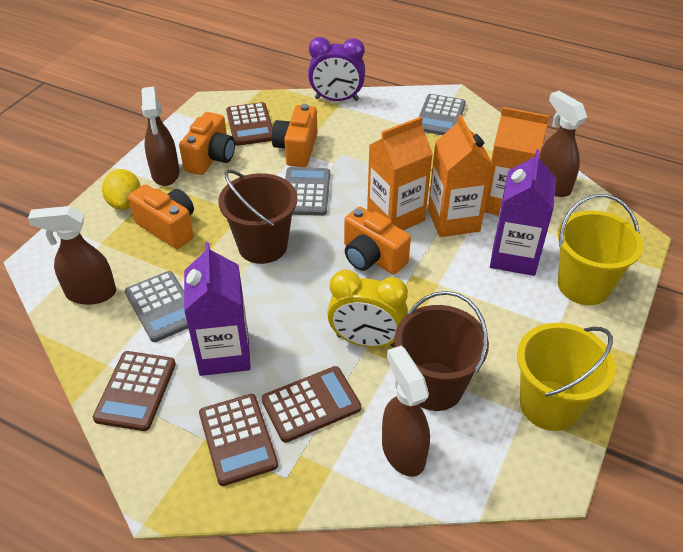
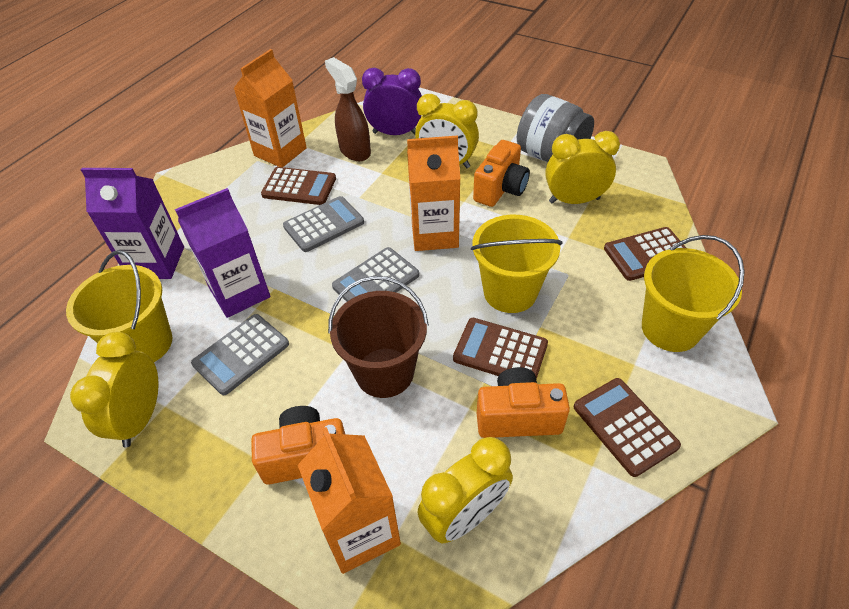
brown bucket: [218,170,297,264] [394,291,489,411] = 2 -> [328,276,429,398] = 1
brown spray bottle: [28,206,116,305] [141,87,180,186] [382,346,430,477] [539,91,587,197] = 4 -> [325,57,371,161] = 1
grey jar: none = 0 -> [517,94,594,162] = 1
orange camera: [128,184,194,249] [179,112,235,175] [272,104,317,167] [344,207,411,274] = 4 -> [251,406,345,485] [473,140,530,207] [477,367,570,438] = 3
yellow bucket: [517,323,615,431] [558,194,643,305] = 2 -> [66,250,173,362] [471,215,562,313] [642,235,745,352] = 3
yellow clock: [327,270,408,348] = 1 -> [70,332,159,447] [415,94,479,168] [418,437,513,543] [545,131,620,204] = 4
yellow lemon: [102,169,141,210] = 1 -> none = 0

